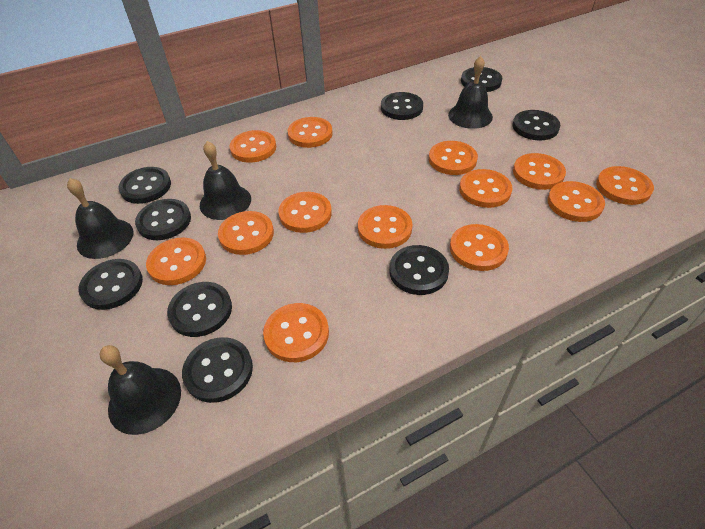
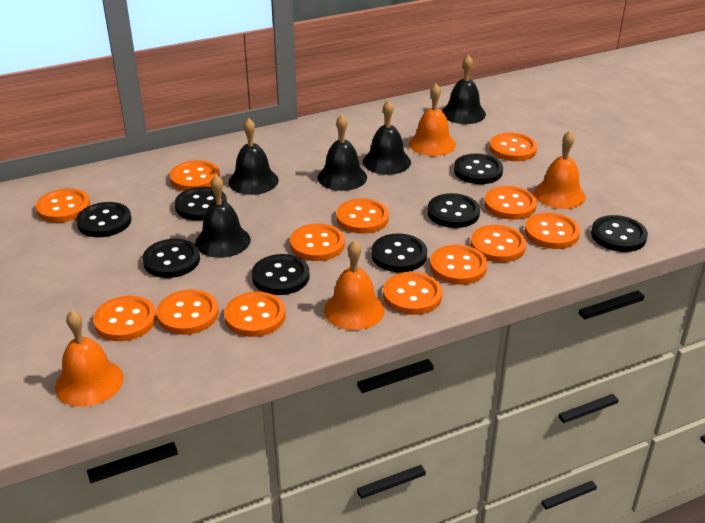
black bell: [67,178,133,259] [100,345,181,435] [200,141,251,220] [448,56,493,129] = 4 -> [195,175,251,258] [228,118,279,195] [317,115,367,191] [363,100,411,175] [442,55,486,124] = 5
black button: [78,259,143,310] [118,167,171,204] [135,199,191,240] [167,282,232,337] [182,337,253,403] [381,92,423,120] [389,245,449,295] [461,67,502,92] [513,110,560,141] = 9 -> [76,202,131,237] [142,239,200,278] [175,187,227,221] [252,254,310,295] [371,233,427,272] [427,193,480,228] [454,154,503,184] [591,215,648,252] = 8
orange bell: none = 0 -> [55,310,124,407] [324,240,385,330] [409,84,456,156] [534,131,586,209] = 4

